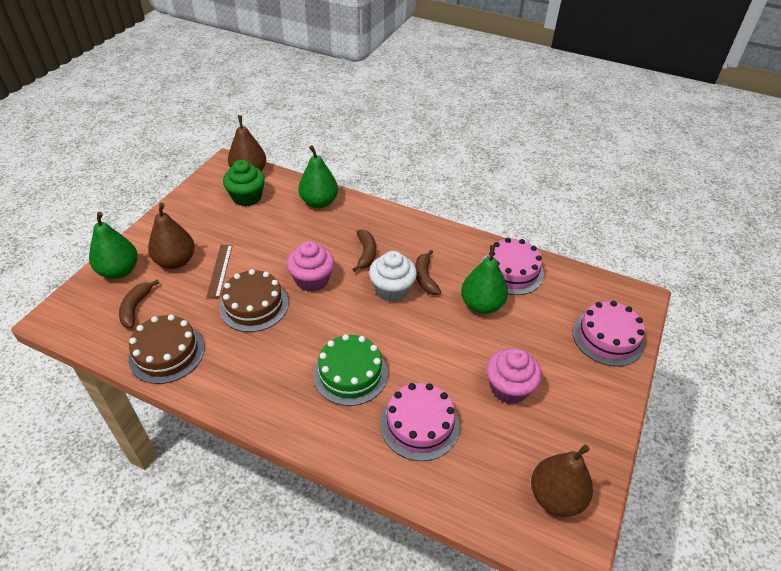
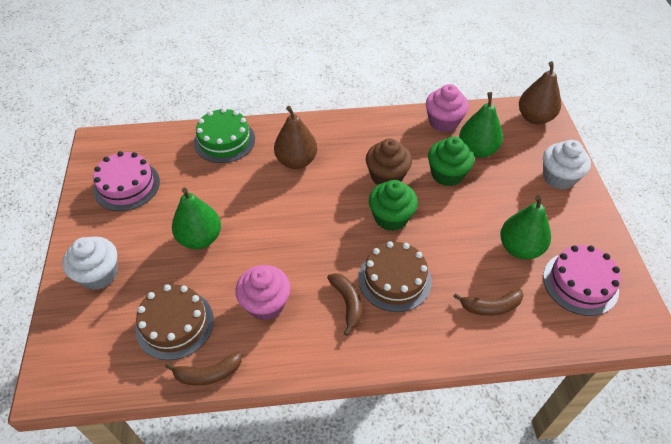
brown cupcake: none = 0 -> [366,138,412,185] = 1
brown pear: [148,203,195,269] [228,115,266,171] [531,445,593,517] = 3 -> [274,106,317,169] [519,61,561,124] = 2
brown ruler: [206,245,232,298] = 1 -> none = 0
green cupcake: [223,160,265,207] = 1 -> [369,180,418,231] [428,136,475,186] = 2
pink cake: [380,383,460,461] [482,238,544,295] [573,301,645,366] = 3 -> [93,151,160,211] [543,245,621,316] = 2
white cupcake: [369,251,417,302] = 1 -> [62,236,118,290] [543,140,591,190] = 2

